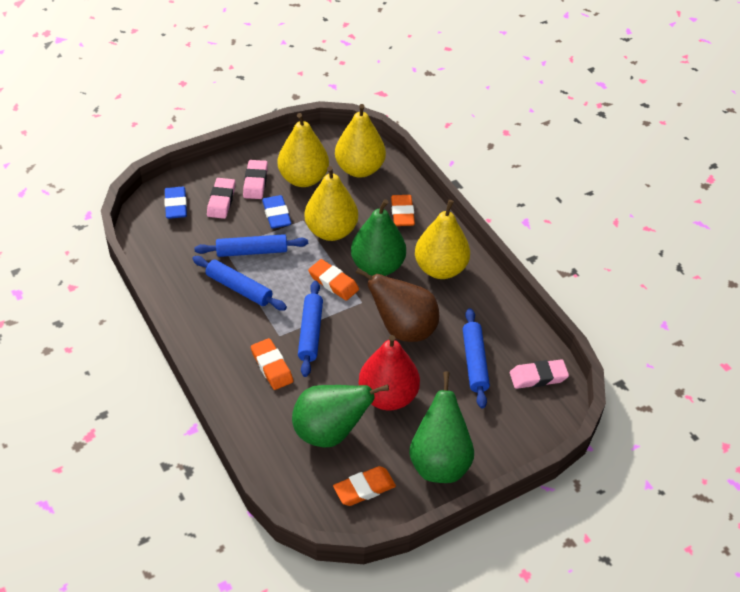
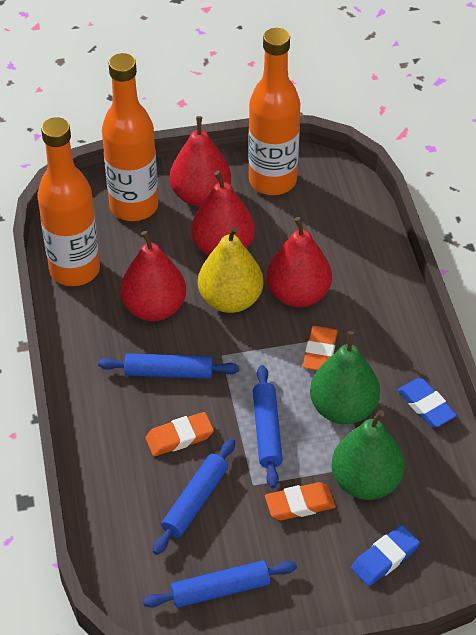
brown pear: [356,268,439,342] = 1 -> none = 0
green pear: [292,384,389,448] [351,199,406,276] [409,371,474,483] = 3 -> [310,331,380,424] [331,410,405,500] = 2
orange bottle: none = 0 -> [38,117,100,286] [102,53,158,221] [248,28,300,195] = 3
orange eraser: [251,338,293,390] [308,259,359,301] [333,466,396,506] [391,195,415,226] = 4 -> [145,412,214,456] [265,482,335,520] [303,326,338,370] = 3
pink eraser: [207,178,235,219] [243,160,268,199] [510,359,569,389] = 3 -> none = 0
red pear: [358,335,420,411] = 1 -> [120,231,186,321] [170,116,231,207] [191,171,255,256] [267,217,332,307] = 4
yellow pear: [278,113,329,187] [305,166,358,241] [335,104,386,177] [415,200,470,279] = 4 -> [198,226,263,313] = 1

